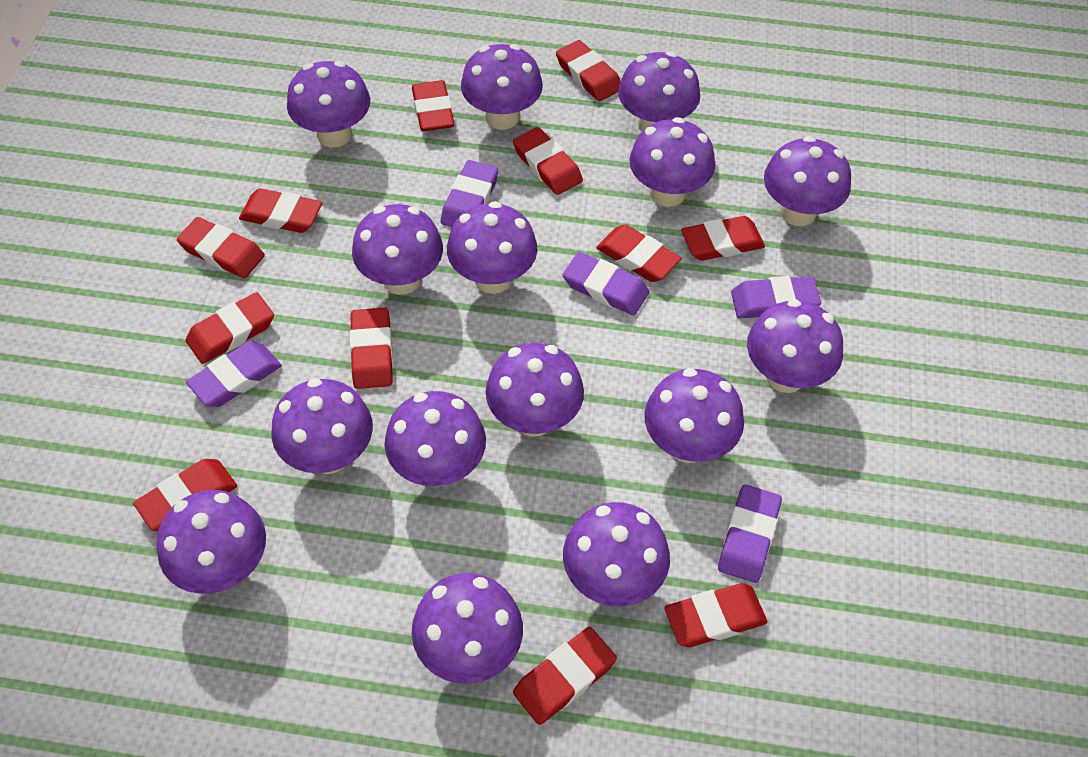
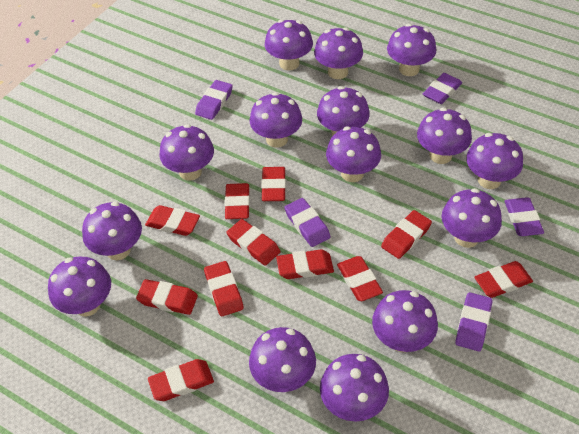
red eraser: [133,459,237,531] [177,217,265,278] [186,292,274,364] [239,188,322,233] [350,308,393,389] [412,80,455,131] [513,127,583,195] [513,627,617,725] [556,40,621,101] [596,225,681,282] [664,583,767,647] [681,216,765,261] = 12 -> [136,279,198,315] [145,205,200,236] [148,359,214,401] [204,261,244,316] [224,183,250,219] [227,219,280,266] [261,167,286,201] [276,249,334,279] [337,256,383,301] [381,210,432,259] [474,261,533,298] = 11

